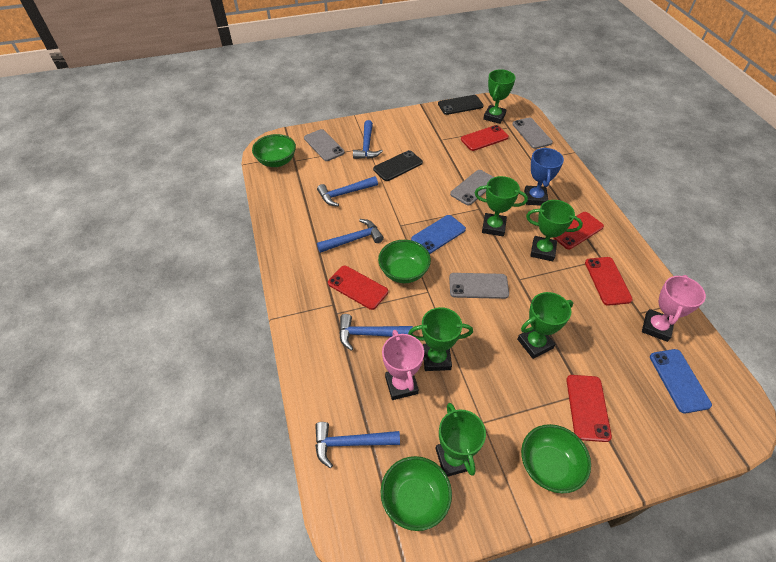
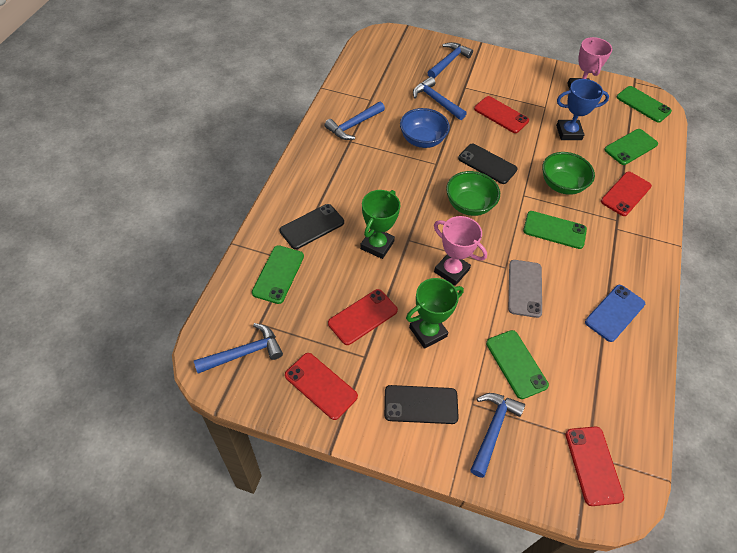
black phone: [373,150,423,181] [438,95,484,115] = 2 -> [280,204,344,249] [384,385,459,424] [458,144,518,184] = 3
blue bowl: none = 0 -> [400,108,450,148] = 1
blue phone: [411,215,466,254] [650,349,712,413] = 2 -> [585,285,645,342] = 1
green bowl: [252,134,296,167] [378,240,431,283] [380,456,452,531] [521,424,591,493] = 4 -> [446,171,500,216] [542,152,595,195] = 2
green phone: none = 0 -> [252,245,304,304] [486,330,549,399] [523,211,587,249] [604,129,658,165] [617,86,672,123] = 5
green trophy: [408,307,473,371] [435,403,486,477] [475,176,528,236] [483,69,516,124] [517,292,573,359] [526,200,583,262] = 6 -> [360,190,401,259] [406,278,464,349] = 2
grey phone: [304,129,345,161] [449,273,509,299] [450,170,494,206] [512,117,553,149] = 4 -> [508,260,542,318] = 1

